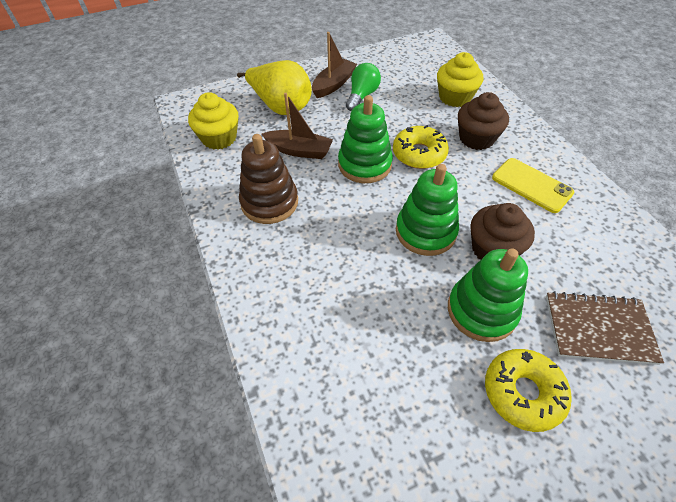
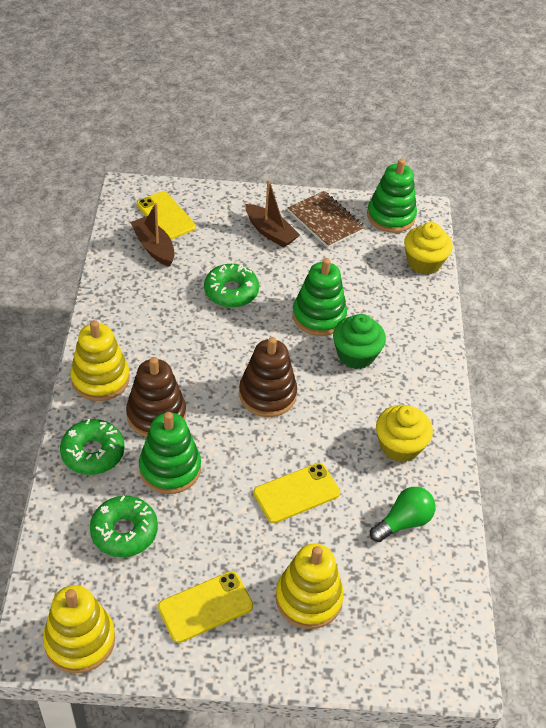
brown cupcake: [458,92,509,150] [470,203,535,259] = 2 -> none = 0
brown stacking toy: [239,134,298,224] = 1 -> [126,357,186,437] [239,337,297,417] = 2
green cupcake: none = 0 -> [333,314,386,369] = 1
green donut: none = 0 -> [60,419,125,475] [90,495,158,557] [204,264,259,308] = 3
yellow donut: [393,125,449,169] [485,349,572,432] = 2 -> none = 0
yellow pear: [237,60,312,115] = 1 -> none = 0
yellow phone: [492,158,574,213] = 1 -> [137,191,196,240] [158,571,253,643] [253,463,340,523] = 3
yellow stacking toy: none = 0 -> [43,585,115,673] [70,320,130,401] [276,543,344,629] = 3

